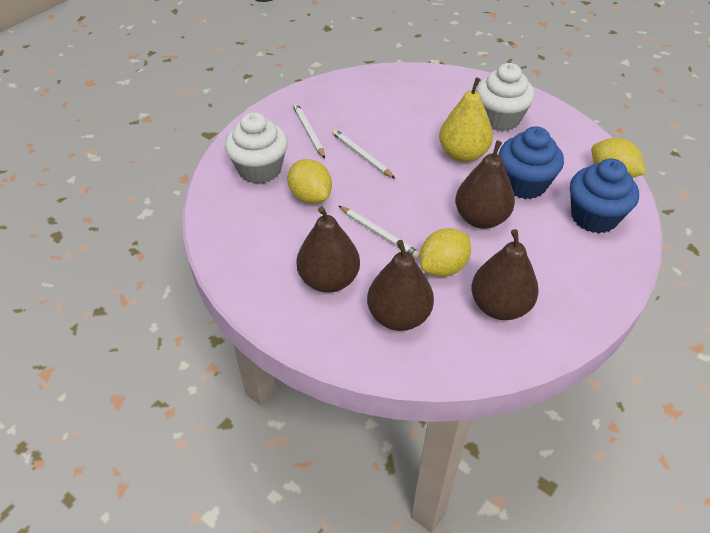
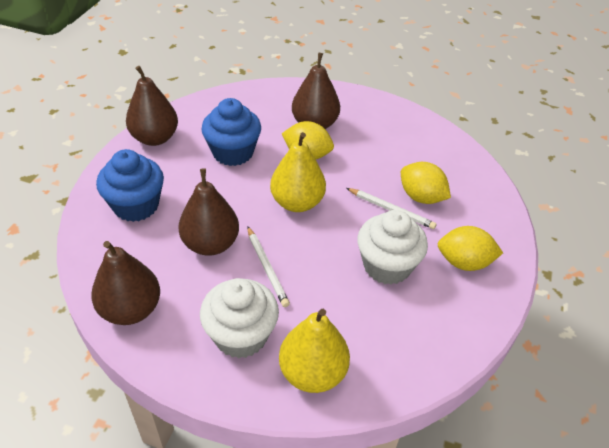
white pencil: [293,103,325,159] [332,129,396,179] [339,206,420,259] = 3 -> [247,226,290,307] [347,188,437,229] = 2
yellow pear: [439,77,493,162] = 1 -> [270,132,326,212] [279,309,350,393] = 2

